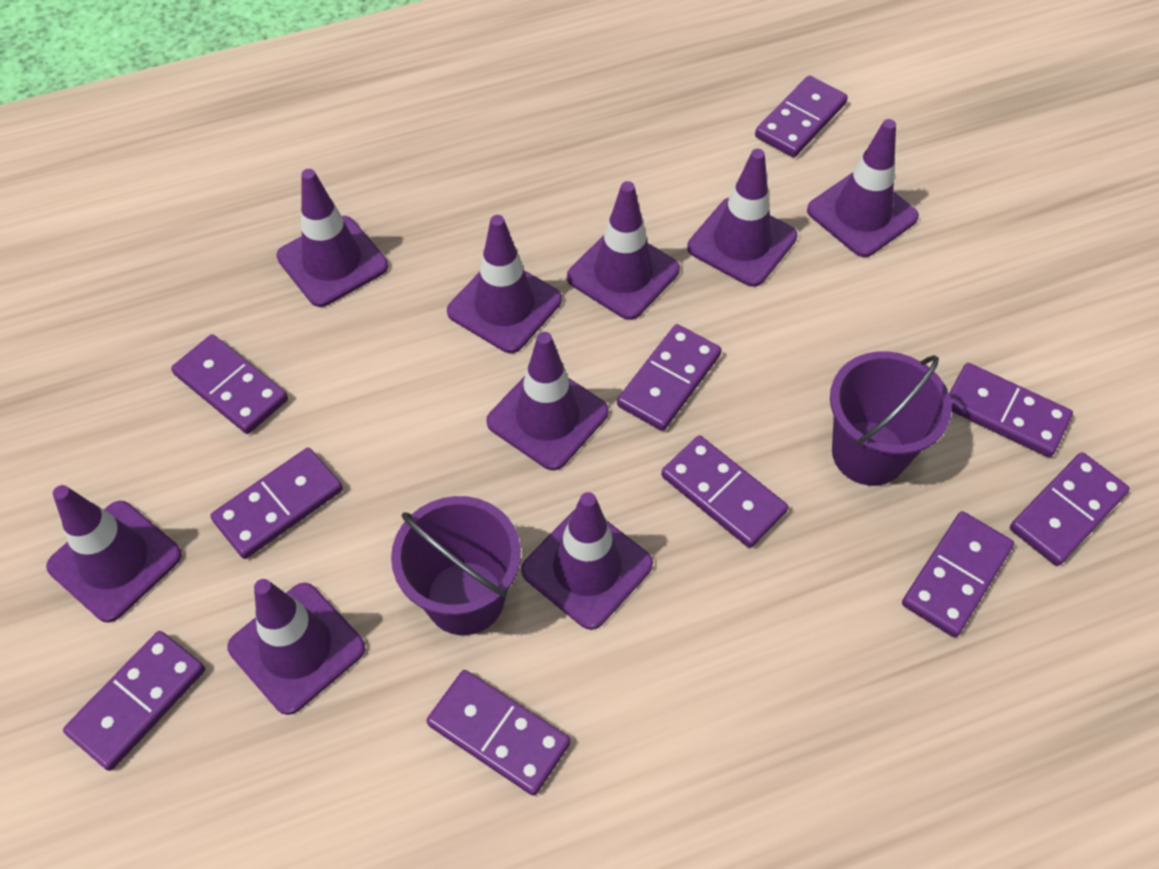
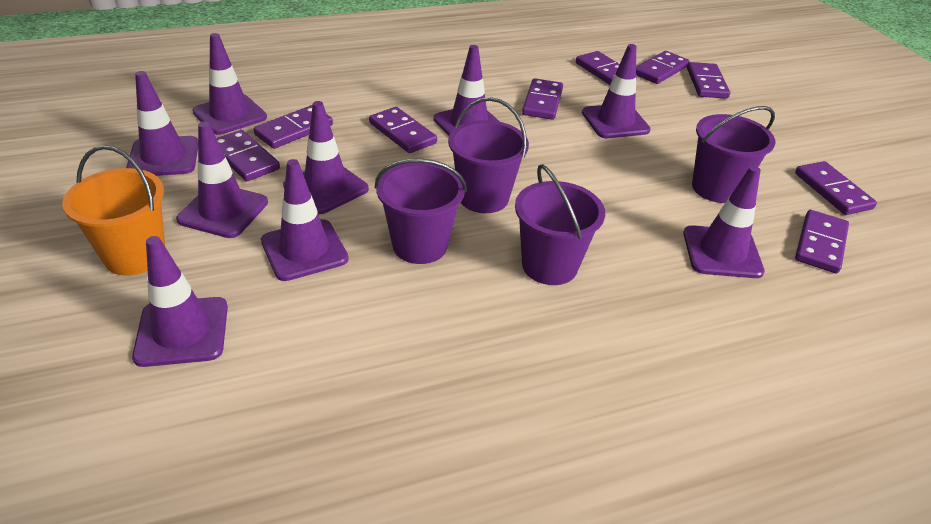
orange bucket: none = 0 -> [62,145,165,276] = 1
purple bucket: [391,496,521,635] [830,351,952,486] = 2 -> [375,158,467,264] [448,97,529,213] [515,164,605,285] [692,106,775,203] = 4
purple domino: [63,631,205,771] [171,334,288,434] [210,448,343,559] [426,670,570,796] [617,324,722,431] [661,436,788,548] [755,76,848,157] [902,511,1014,637] [949,363,1073,457] [1010,452,1130,566] = 10 -> [216,130,280,181] [253,105,333,149] [369,107,437,153] [522,78,563,120] [576,51,637,85] [636,51,689,84] [687,62,730,99] [795,161,877,215] [795,210,849,273] = 9

